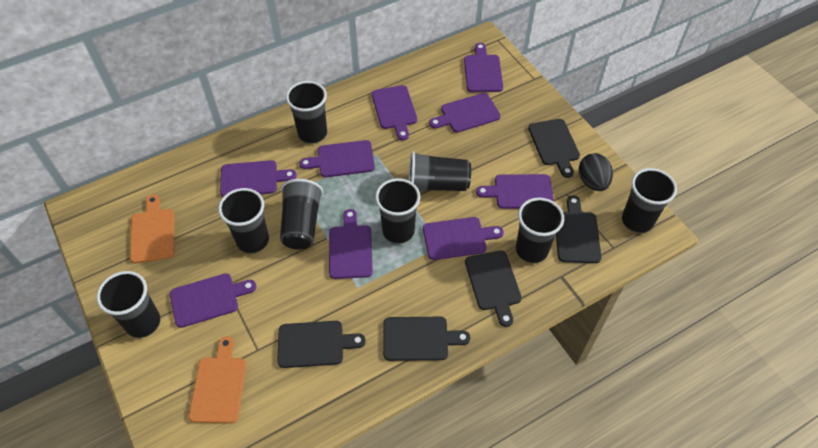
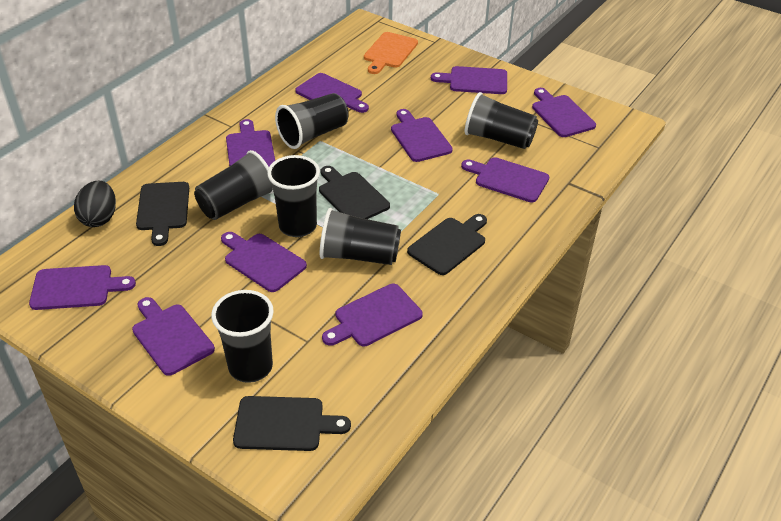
black cup: [96,271,161,338] [218,188,269,254] [280,179,323,249] [286,81,327,144] [375,178,420,244] [409,152,471,191] [516,197,564,263] [622,168,677,233] = 8 -> [194,150,274,220] [211,290,274,383] [267,155,320,237] [275,93,349,149] [320,208,401,265] [465,92,538,149] = 6
black cutting board: [277,321,366,368] [383,317,470,361] [465,250,522,327] [528,119,580,178] [556,195,602,263] = 5 -> [136,182,189,246] [233,396,351,451] [319,166,390,219] [407,214,487,275] = 4
orange cutting board: [130,195,175,264] [189,336,246,424] = 2 -> [364,32,418,74] = 1
purple cutting board: [170,273,256,328] [220,160,297,197] [299,140,375,177] [329,209,373,279] [372,85,417,141] [423,217,504,260] [429,93,501,133] [464,43,503,92] [476,174,554,209] = 9 -> [29,265,136,310] [132,297,215,376] [221,232,307,292] [226,119,275,166] [295,73,369,113] [322,284,423,346] [391,109,453,162] [431,66,507,94] [461,157,549,203] [532,88,596,137] = 10

